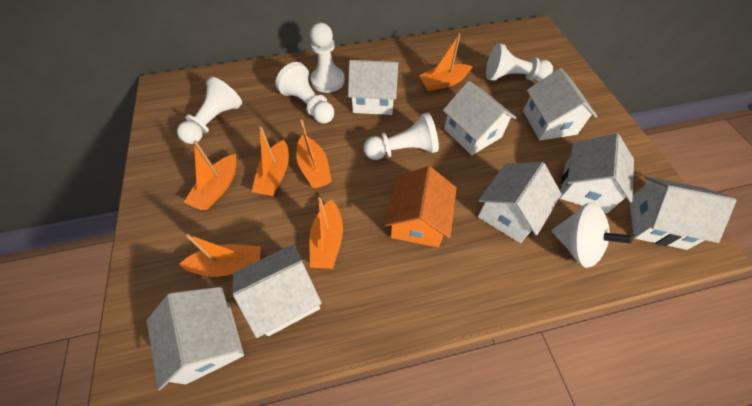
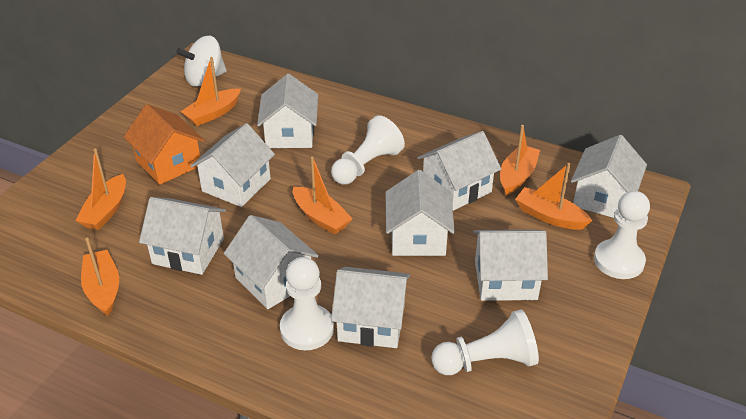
white house: [147,287,244,390] [233,244,322,338] [348,60,398,115] [443,81,517,155] [478,162,562,243] [523,68,598,141] [560,133,634,213] [629,176,737,250] = 8 -> [139,197,226,275] [191,123,275,207] [224,215,319,309] [257,74,318,148] [331,267,410,348] [386,170,455,256] [417,131,501,211] [473,230,548,301] [571,135,647,218] = 9
white pawn: [177,77,242,144] [275,62,334,124] [310,23,345,93] [364,113,439,160] [486,43,553,81] = 5 -> [280,257,334,350] [331,115,405,185] [431,309,539,375] [594,191,650,279] = 4

